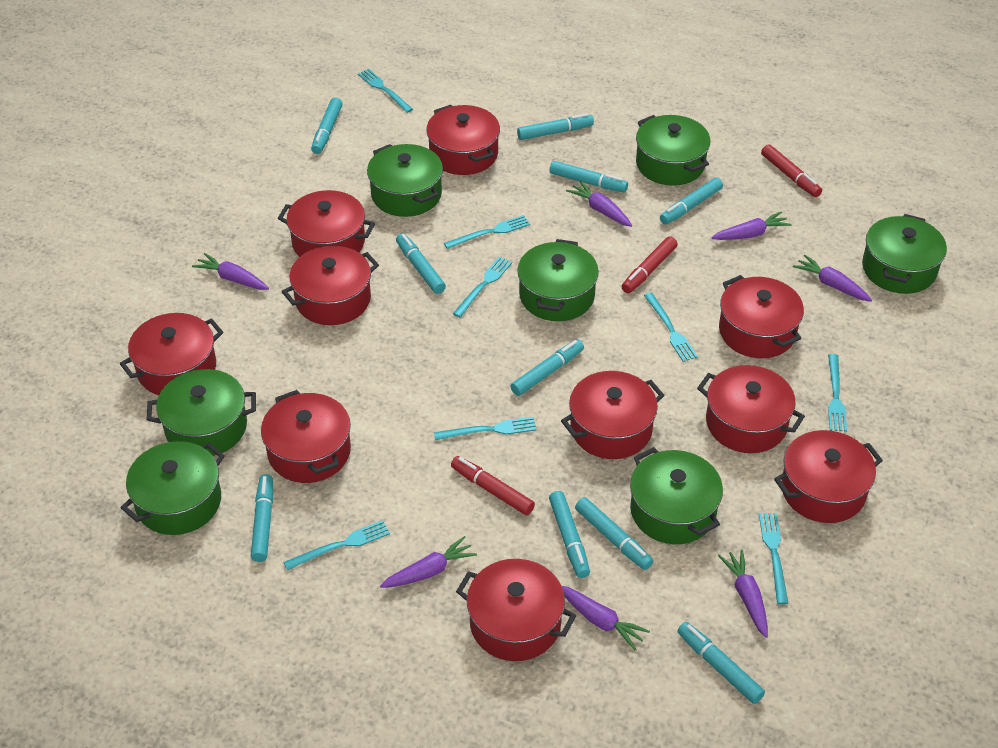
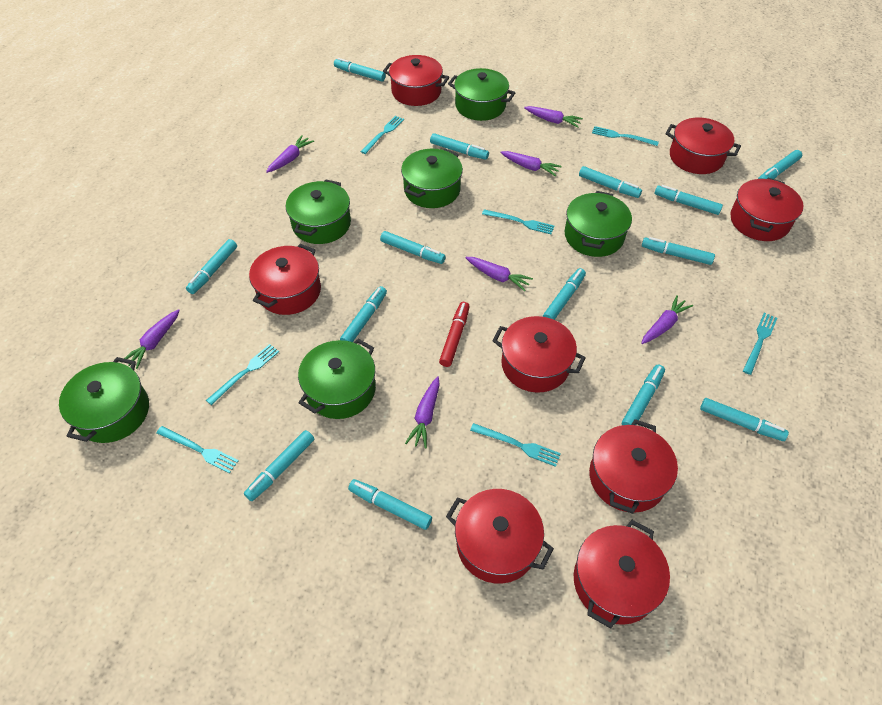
green pot: [121,441,225,535] [147,369,256,456] [367,144,443,217] [517,239,599,321] [630,447,723,544] [636,115,710,186] [862,214,947,294] = 7 -> [59,357,149,443] [286,179,351,244] [298,338,376,419] [401,149,463,208] [448,68,515,121] [565,191,632,257] = 6
red marker: [451,456,535,515] [622,236,678,293] [761,144,822,197] = 3 -> [439,302,470,367] = 1
red pot: [120,313,223,395] [261,390,351,483] [278,190,375,257] [282,246,379,325] [426,105,500,175] [456,559,576,661] [561,371,664,459] [697,365,805,453] [719,275,804,358] [774,430,883,523] = 10 -> [249,244,321,315] [383,55,449,106] [446,489,554,584] [492,316,586,393] [574,520,670,629] [589,419,678,514] [666,118,741,174] [730,178,803,241] = 8
turquoise fork: [283,520,390,570] [358,69,413,113] [434,417,537,440] [444,215,530,249] [453,257,512,317] [644,293,698,362] [759,513,788,604] [828,354,847,432] = 8 -> [156,426,239,474] [206,344,279,405] [360,116,404,154] [470,423,561,467] [482,209,554,234] [592,126,659,146] [743,313,777,375] = 7
turquoise marker: [251,474,273,562] [311,98,343,154] [396,233,446,294] [511,340,584,396] [517,113,594,140] [549,161,628,192] [549,491,590,578] [575,497,653,570] [660,178,723,224] [678,622,765,704] = 10 -> [186,239,237,294] [244,430,314,501] [334,58,386,82] [340,286,387,342] [348,479,432,530] [380,231,446,264] [430,133,489,160] [543,268,586,320] [579,166,642,198] [622,365,665,425] [642,237,715,265] [655,185,723,215] [700,398,789,441] [758,150,802,179] = 14

